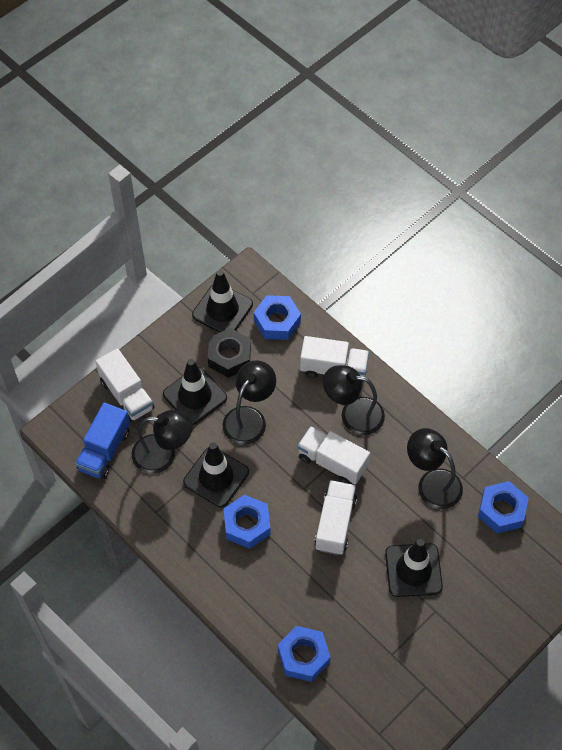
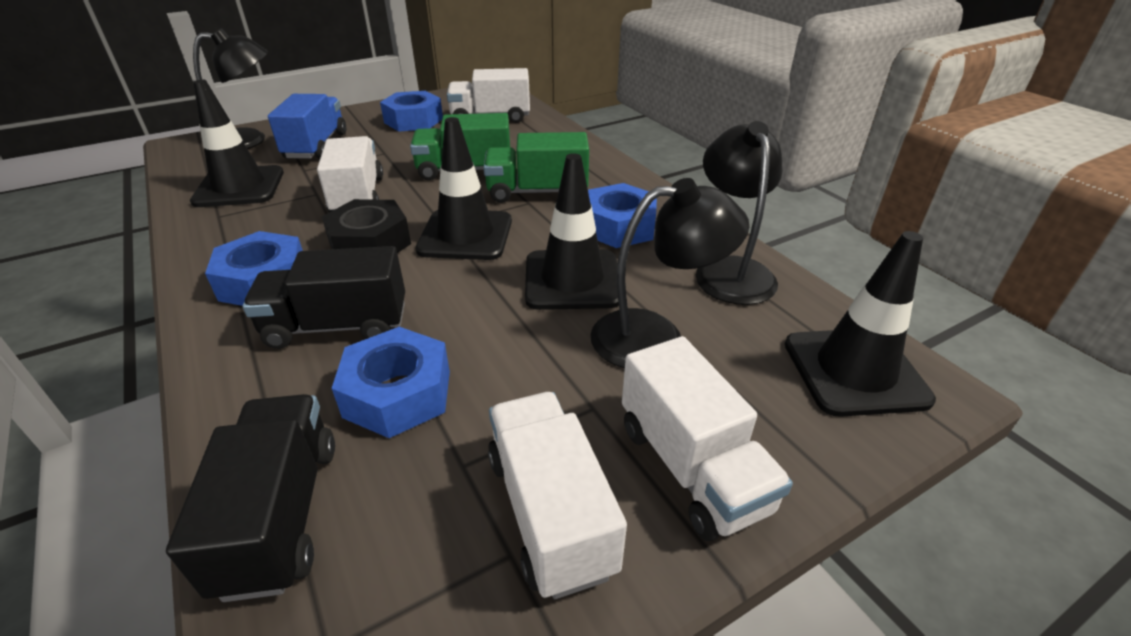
black lamp: [132,410,193,474] [222,360,276,445] [323,365,385,435] [407,428,463,509] = 4 -> [193,28,268,149] [591,178,749,368] [696,121,782,305] = 3
black truck: none = 0 -> [166,394,335,602] [242,246,405,349] = 2
green truck: none = 0 -> [410,113,510,180] [483,132,589,203] = 2

